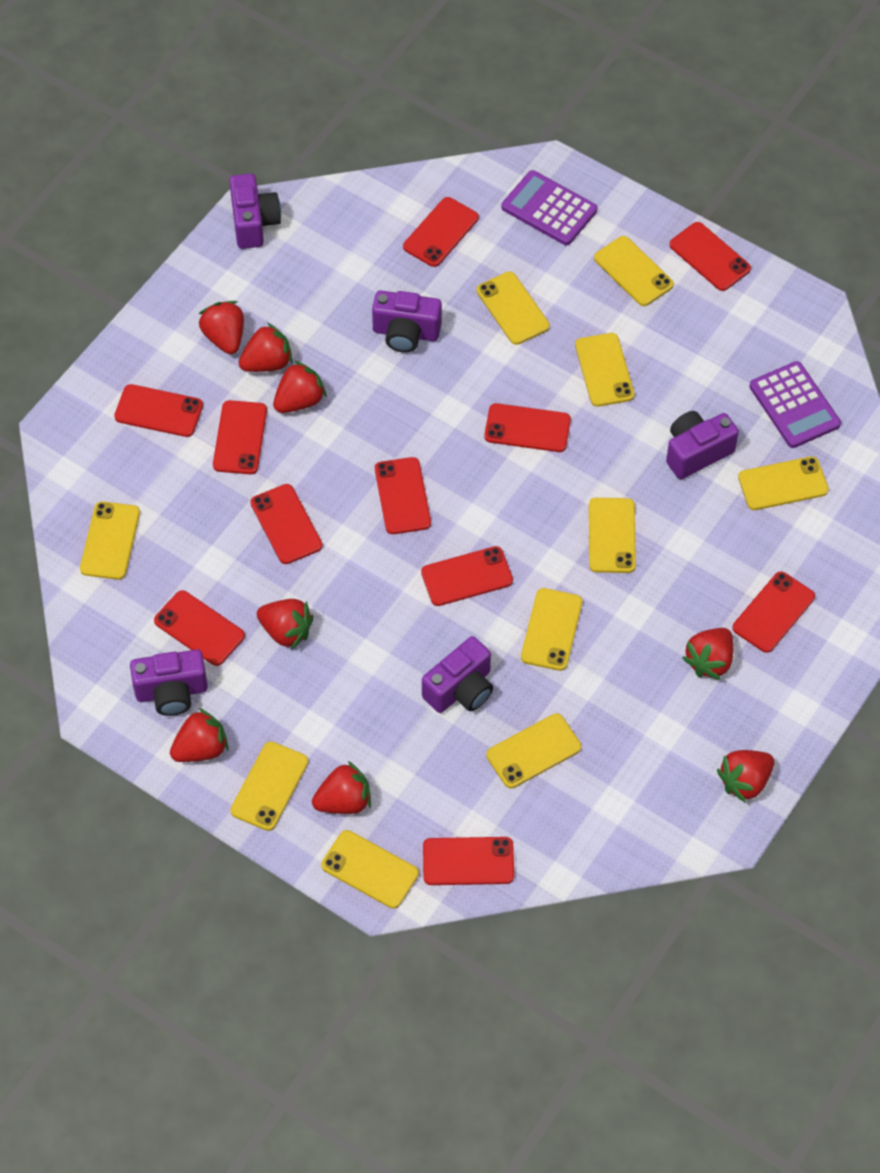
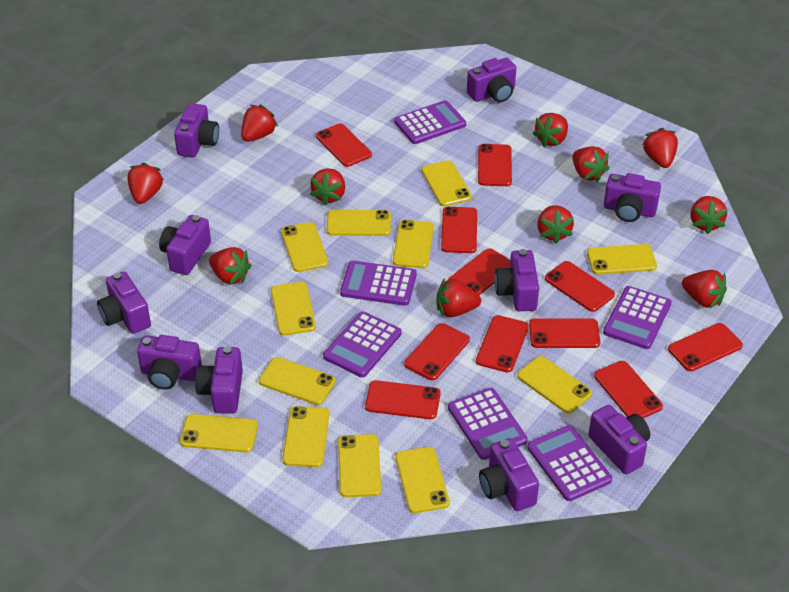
purple calculator: [501,170,598,245] [749,361,841,448] = 2 -> [323,312,401,377] [340,261,417,306] [394,100,466,144] [448,388,527,460] [527,425,612,501] [603,286,672,349] = 6
purple camera: [130,649,208,716] [229,173,281,249] [372,290,442,353] [422,636,493,713] [666,411,739,479] = 5 -> [97,271,151,334] [137,335,202,390] [159,215,211,275] [174,103,219,157] [195,346,243,414] [467,58,516,102] [479,438,539,511] [494,249,539,311] [588,405,650,474] [604,173,661,222] = 10
red strawberry: [170,708,229,762] [199,301,244,354] [238,323,293,372] [257,599,314,650] [273,361,327,413] [312,761,371,814] [682,628,734,680] [717,750,774,803] = 8 -> [127,163,164,204] [209,247,252,285] [241,105,278,142] [310,169,345,206] [437,278,481,317] [533,113,568,147] [537,205,574,243] [573,146,610,182] [642,128,678,168] [682,270,727,308] [690,196,728,234] = 11
yellow phone: [80,501,140,580] [230,741,309,831] [321,830,419,909] [476,272,550,345] [486,713,581,788] [521,588,582,671] [575,333,635,407] [589,498,636,573] [594,236,674,306] [738,456,829,510] = 10 -> [180,414,258,452] [259,357,336,405] [271,282,316,335] [281,222,328,272] [283,406,329,467] [327,210,391,236] [338,434,381,497] [393,220,434,268] [395,447,450,513] [421,160,472,206] [517,356,592,413] [587,244,657,275] = 12

